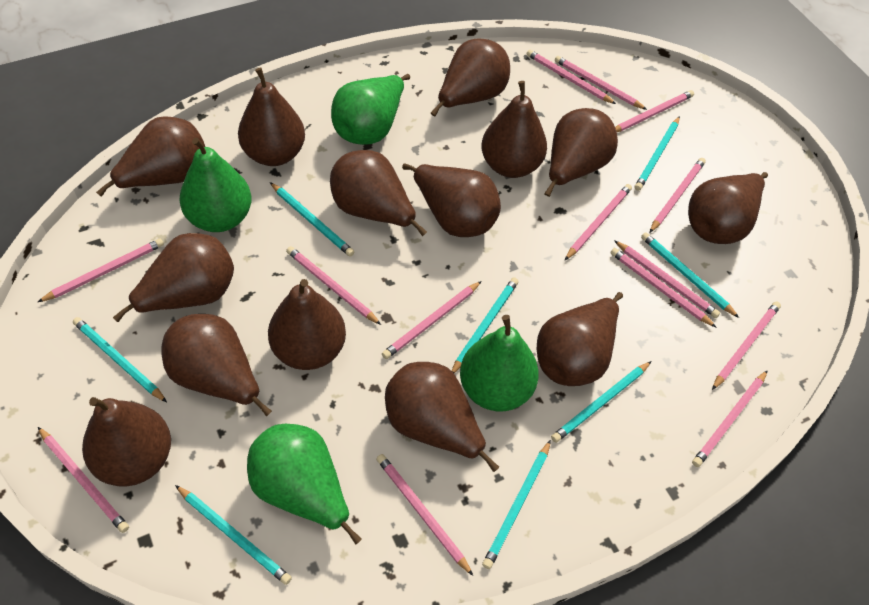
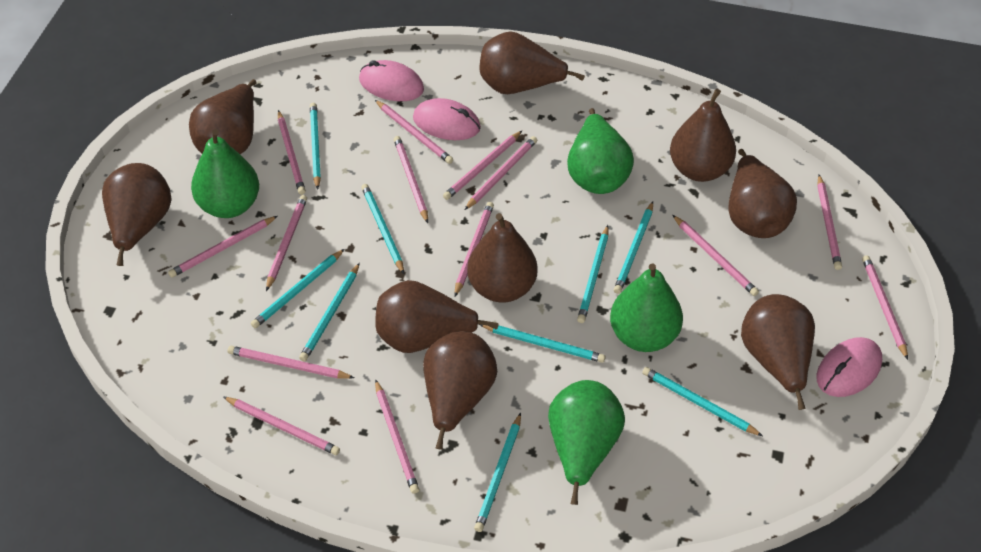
brown pear: [82,397,171,486] [96,116,205,197] [113,233,234,322] [162,314,272,417] [238,67,305,166] [268,279,346,370] [330,150,427,237] [385,362,499,472] [402,163,501,237] [431,39,510,116] [481,81,547,178] [537,292,623,386] [544,108,618,197] [688,172,768,244] = 14 -> [102,163,172,266] [189,79,257,154] [375,280,499,353] [423,331,497,450] [467,213,538,303] [480,31,585,94] [670,89,736,182] [728,149,797,238] [741,294,815,410] = 9
pink mouse: none = 0 -> [359,60,424,101] [413,98,481,140] [817,337,882,397] = 3
turquoise pencil: [73,317,167,402] [175,485,292,585] [270,182,354,257] [452,277,519,373] [482,440,551,569] [551,361,651,443] [635,116,680,191] [641,232,739,318] = 8 -> [251,249,344,328] [299,263,360,362] [310,103,321,190] [361,184,404,274] [474,413,521,532] [479,324,606,363] [577,225,608,323] [614,201,653,294] [642,367,763,436] = 9

